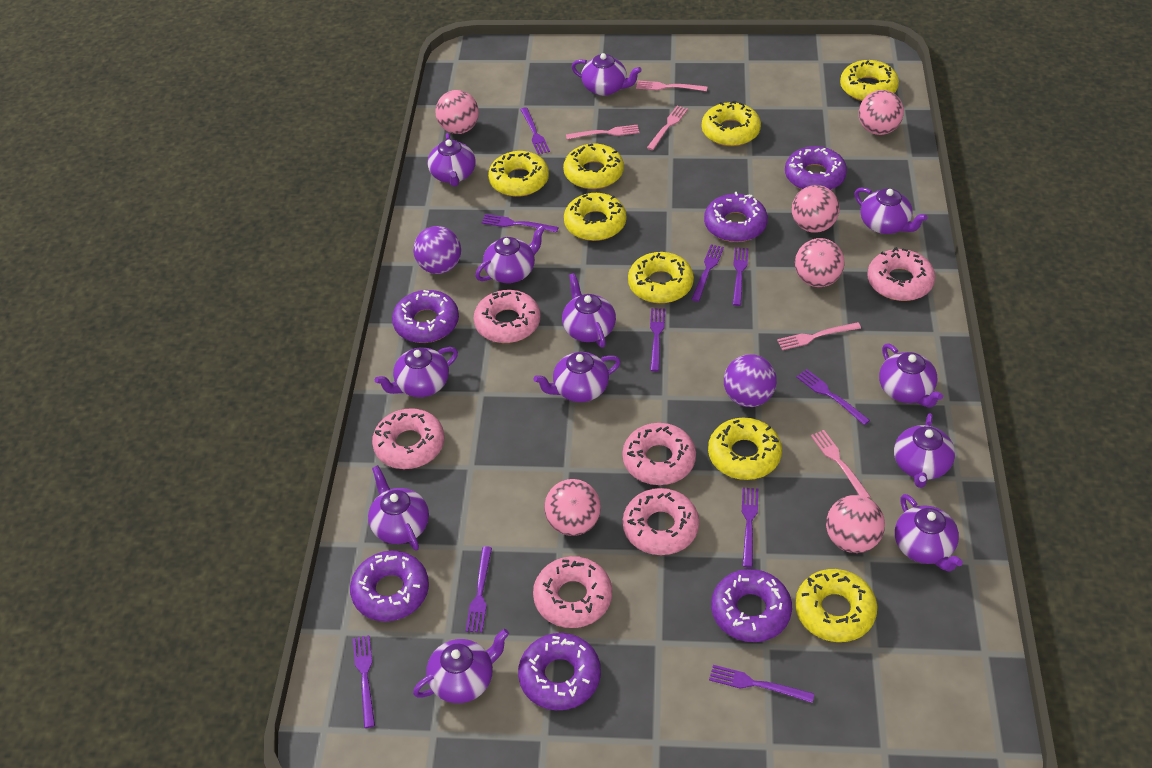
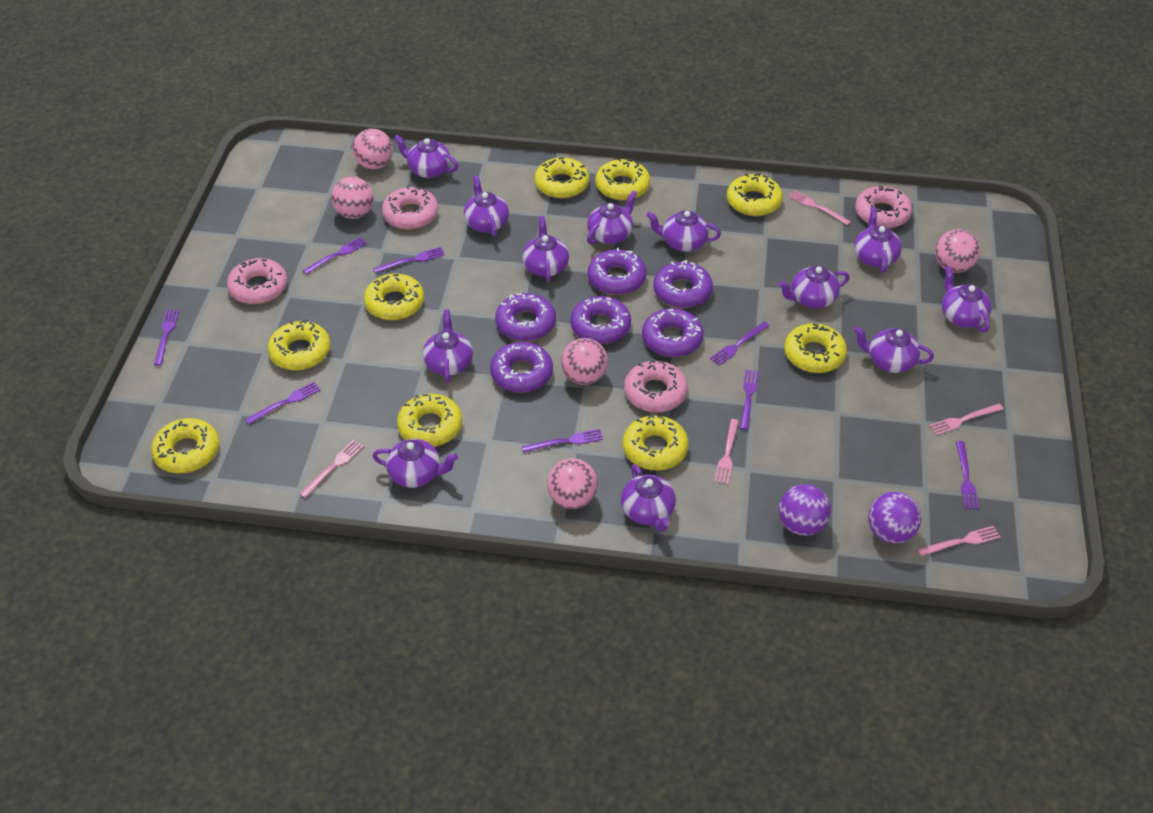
pink ball: [435,90,479,134] [544,479,601,536] [792,185,840,233] [795,238,845,287] [826,495,885,553] [859,90,904,135] = 6 -> [331,177,374,219] [352,129,393,169] [547,458,598,509] [561,338,608,385] [935,229,980,273] = 5
pink donut: [372,408,444,469] [474,290,540,343] [533,556,612,628] [622,423,696,485] [623,488,699,555] [867,247,935,301] = 6 -> [227,258,287,304] [382,186,438,230] [624,359,688,413] [855,186,913,228] = 4
purple fork: [353,635,375,728] [466,546,492,633] [481,214,559,233] [520,107,550,155] [650,308,665,372] [691,244,724,302] [709,665,814,703] [733,247,749,306] [742,488,758,567] [796,369,870,425] = 10 -> [154,310,179,366] [245,381,320,424] [302,237,367,275] [373,247,445,273] [521,429,603,453] [710,322,769,366] [740,369,759,430] [956,441,979,509] = 8
yellow donut: [488,151,549,197] [563,144,624,189] [564,193,626,241] [628,252,694,303] [702,101,761,146] [708,418,782,480] [795,569,877,642] [840,60,899,101] = 8 -> [151,418,219,473] [268,320,330,371] [364,274,424,320] [397,394,462,447] [534,157,589,199] [595,158,650,201] [623,414,689,470] [727,173,783,216] [784,323,847,373] = 9

